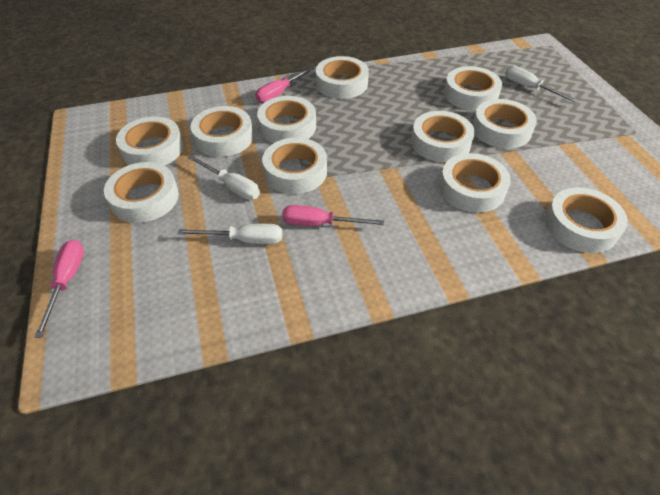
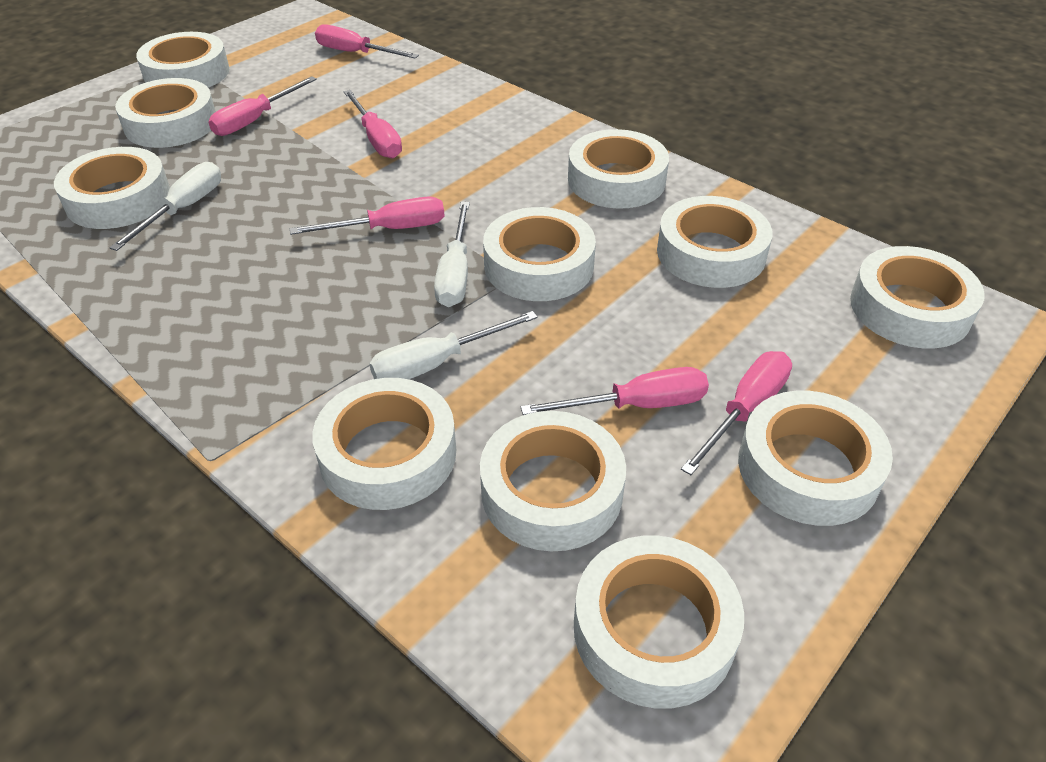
pink screwdriver: [34,240,84,338] [255,66,315,103] [282,205,384,226] = 3 -> [208,76,317,136] [290,197,445,235] [315,24,419,59] [343,90,402,158] [520,367,709,415] [681,351,792,475] = 6

